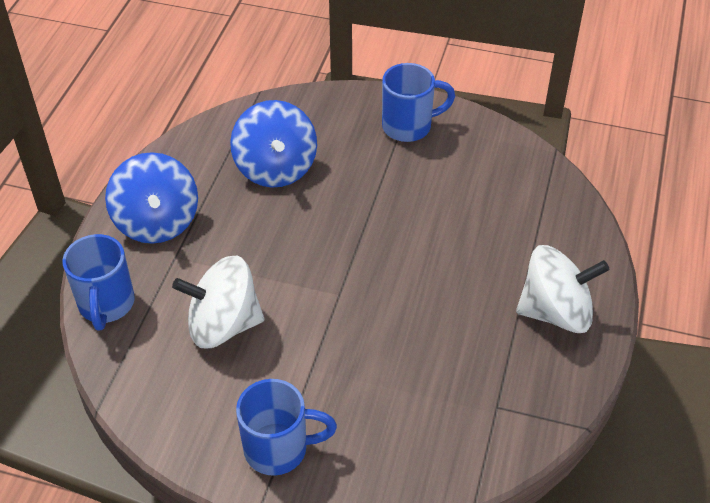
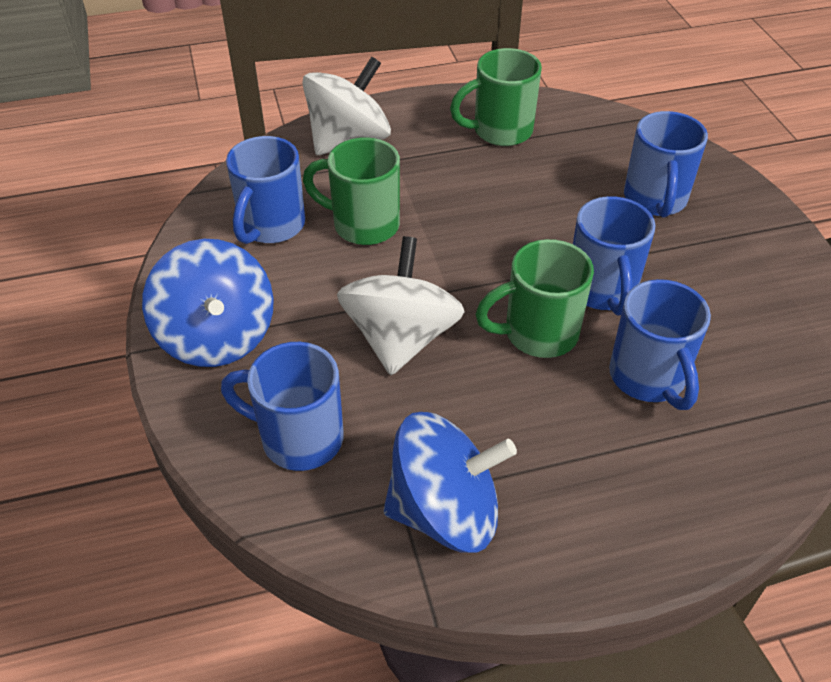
blue mug: [62,234,135,331] [236,379,337,476] [382,63,455,142] = 3 -> [221,342,344,471] [226,136,305,244] [573,196,656,316] [609,279,711,410] [624,111,708,217] = 5
green mug: none = 0 -> [303,137,400,245] [450,48,542,146] [475,239,594,358] = 3

